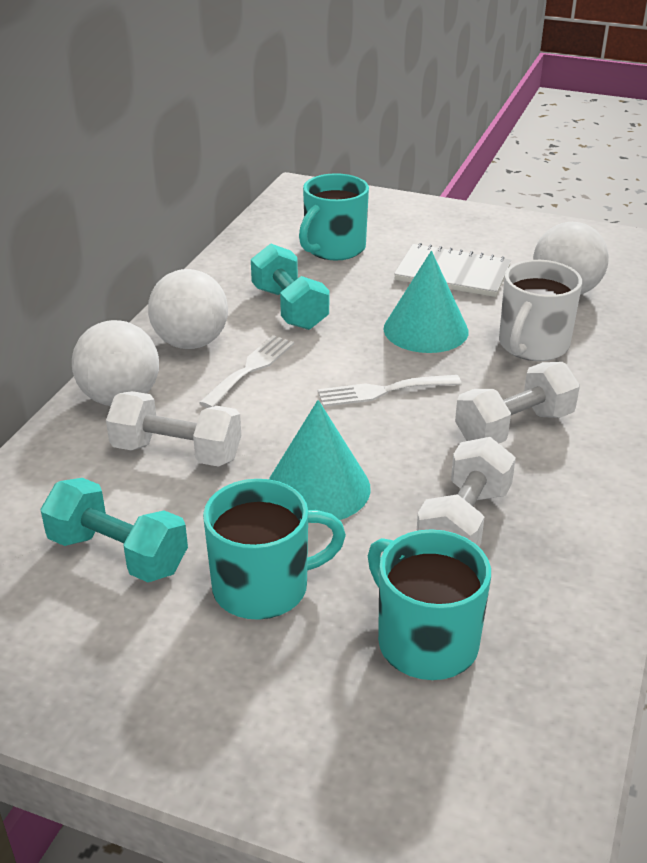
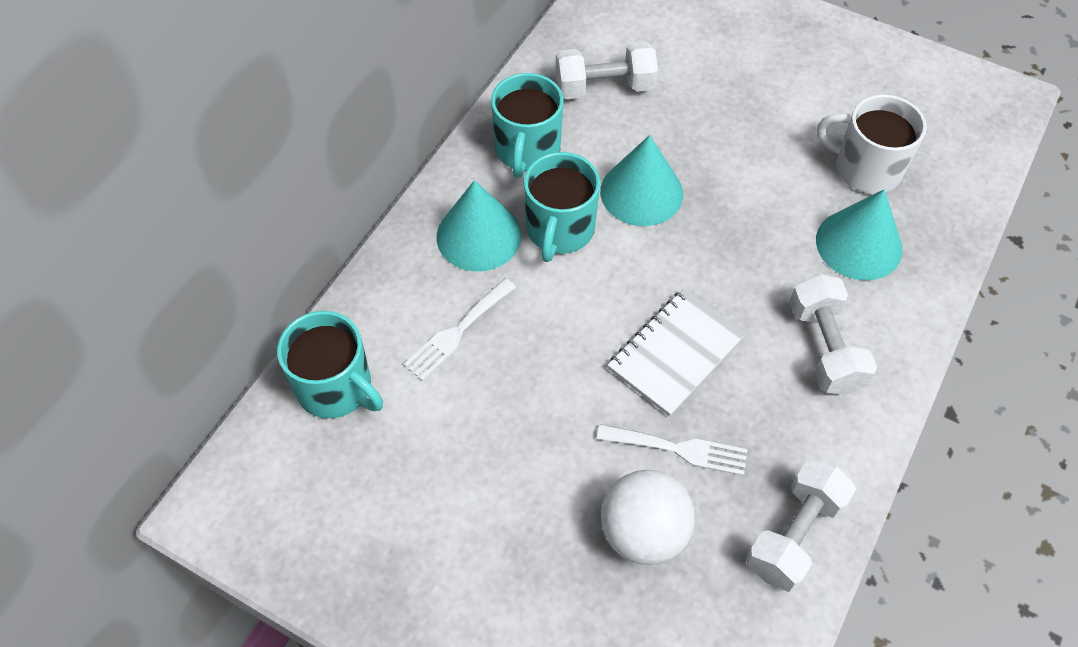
turquoise cone: [269,400,371,523] [384,251,469,353] = 2 -> [437,180,522,271] [600,135,683,226] [816,189,903,281] = 3
turquoise dumbbell: [40,478,188,582] [251,243,329,330] = 2 -> none = 0
white ball: [72,320,159,406] [148,269,228,349] [533,222,609,295] = 3 -> [601,470,695,565] = 1

